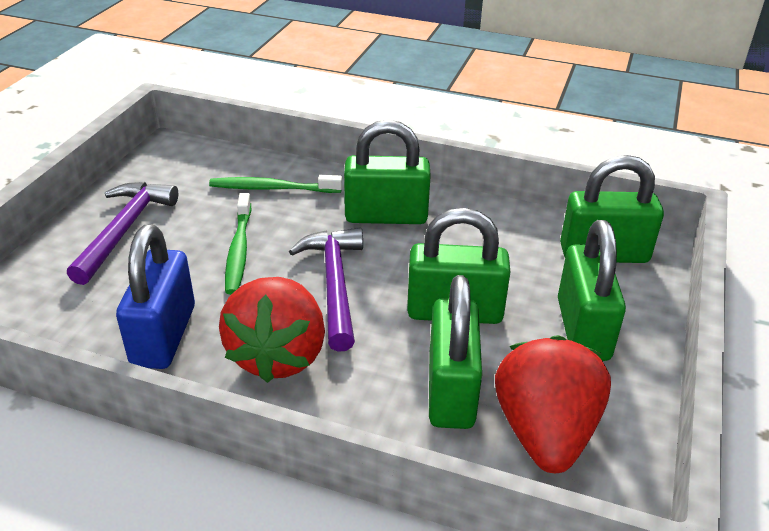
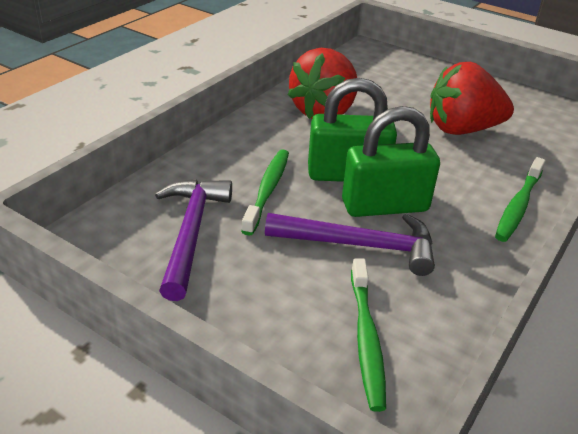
blue padlock: [116,224,195,369] = 1 -> none = 0
green padlock: [344,120,431,224] [407,208,510,324] [429,275,482,429] [558,220,626,361] [560,155,664,263] = 5 -> [308,78,397,182] [342,106,440,217] = 2
green toothbrush: [209,175,342,193] [225,193,251,295] = 2 -> [241,149,289,235] [351,258,386,412] [495,157,546,242] = 3

